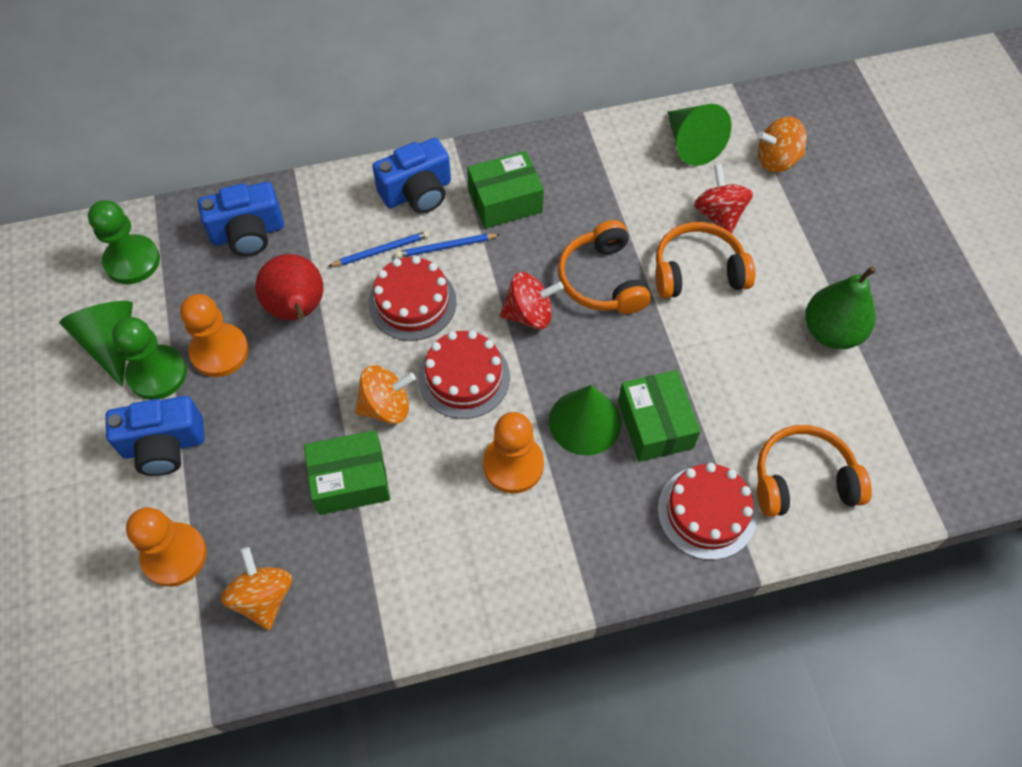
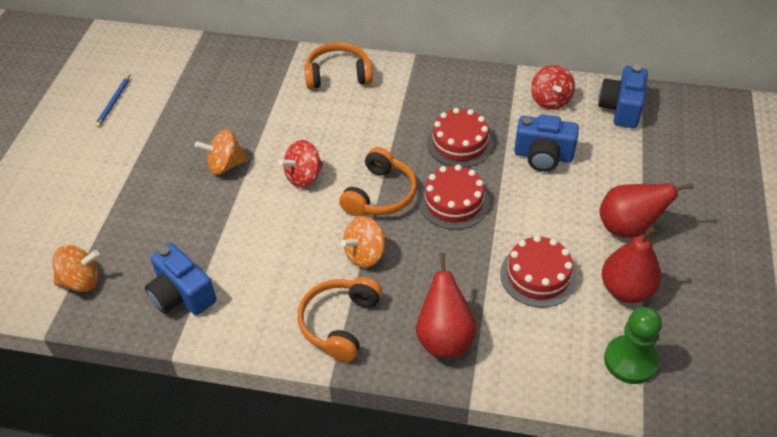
blue pencil: [328,231,430,267] [396,234,500,258] = 2 -> [95,75,130,127] = 1
green box: [304,430,390,515] [467,151,544,228] [618,370,701,462] = 3 -> none = 0
green cone: [59,301,133,387] [549,385,622,455] [667,104,732,166] = 3 -> none = 0
green pawn: [88,200,160,284] [112,317,187,400] = 2 -> [604,307,662,384] = 1
green pear: [805,266,876,349] = 1 -> none = 0
orange pawn: [126,507,207,587] [180,294,249,377] [483,412,544,493] = 3 -> none = 0
red pear: [255,254,323,320] = 1 -> [416,253,477,358] [599,183,693,238] [602,227,662,303] = 3

